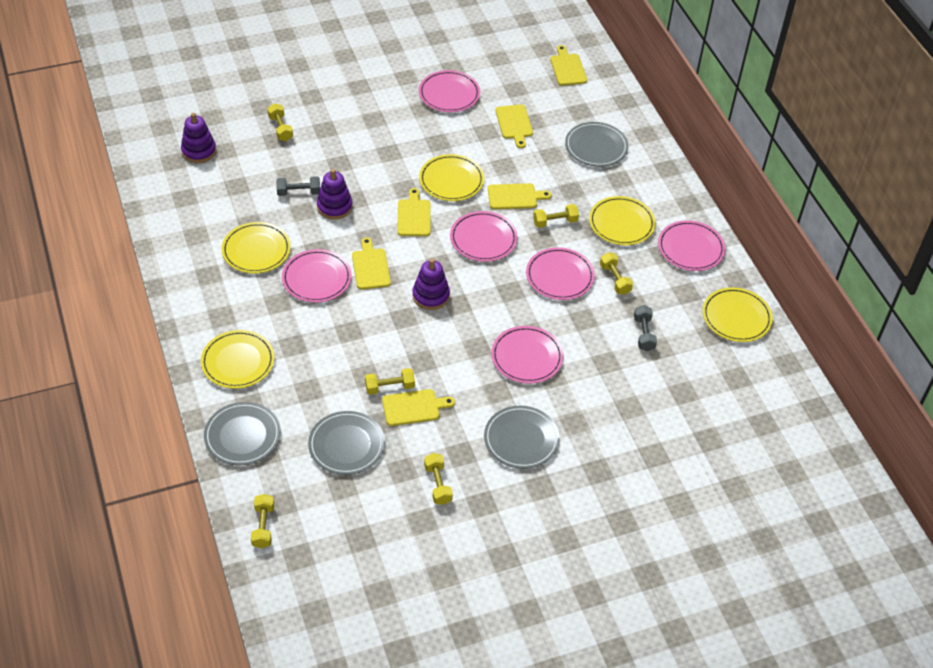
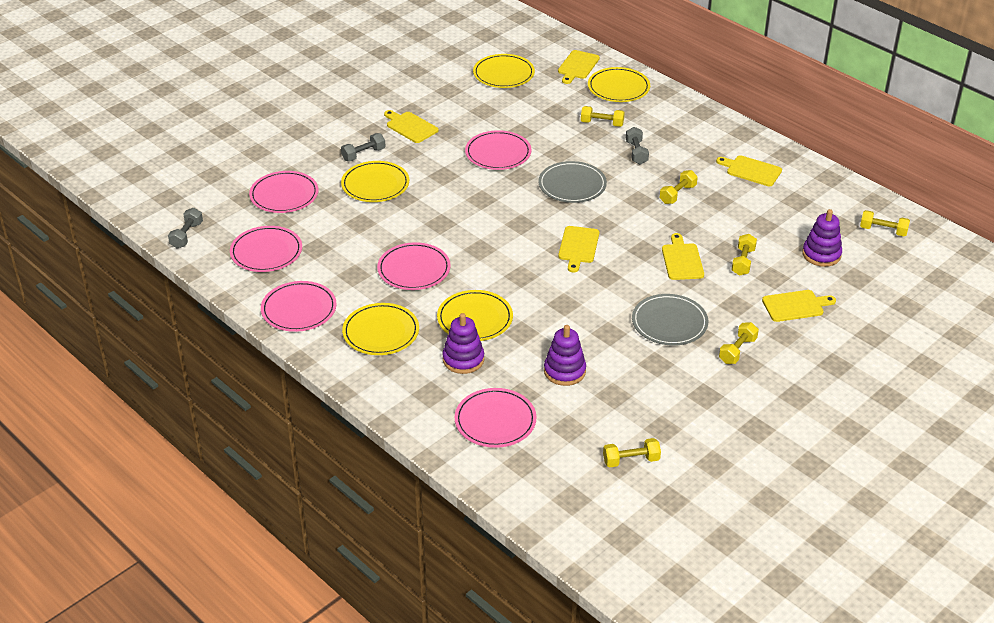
grey dumbbell: [276,176,320,196] [634,305,657,351] = 2 -> [168,208,203,248] [341,133,386,161] [626,127,649,165] = 3
grey plate: [204,402,281,465] [308,411,385,475] [484,406,560,469] [565,122,629,167] = 4 -> [538,161,607,203] [632,294,708,346] = 2

